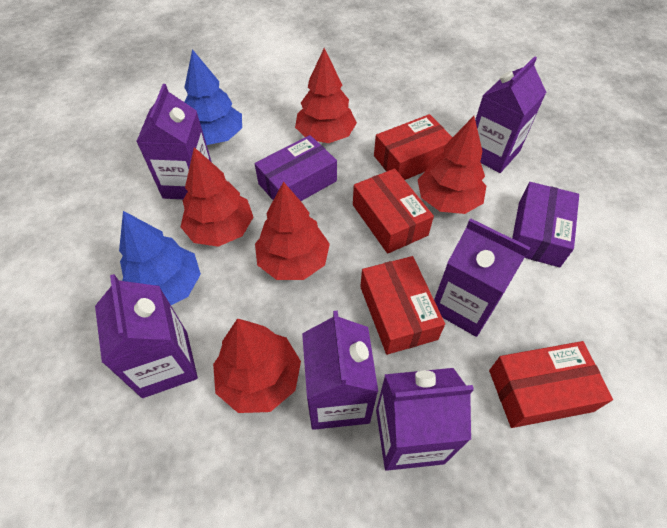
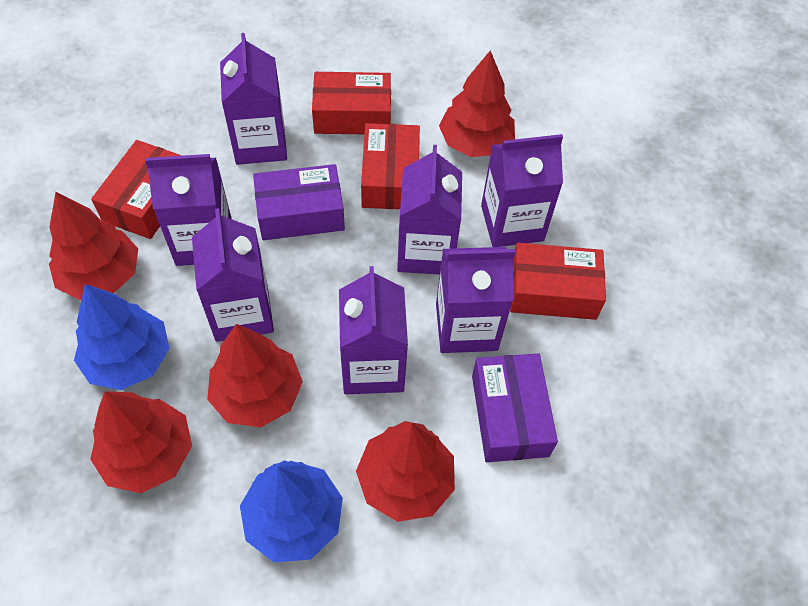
purple carton: [95,274,198,398] [136,84,211,199] [302,311,378,430] [376,368,474,471] [434,218,531,337] [475,56,546,173] = 6 -> [145,154,232,266] [192,208,274,342] [220,33,287,165] [339,266,408,394] [397,145,462,275] [436,247,515,353] [481,134,563,247] = 7

